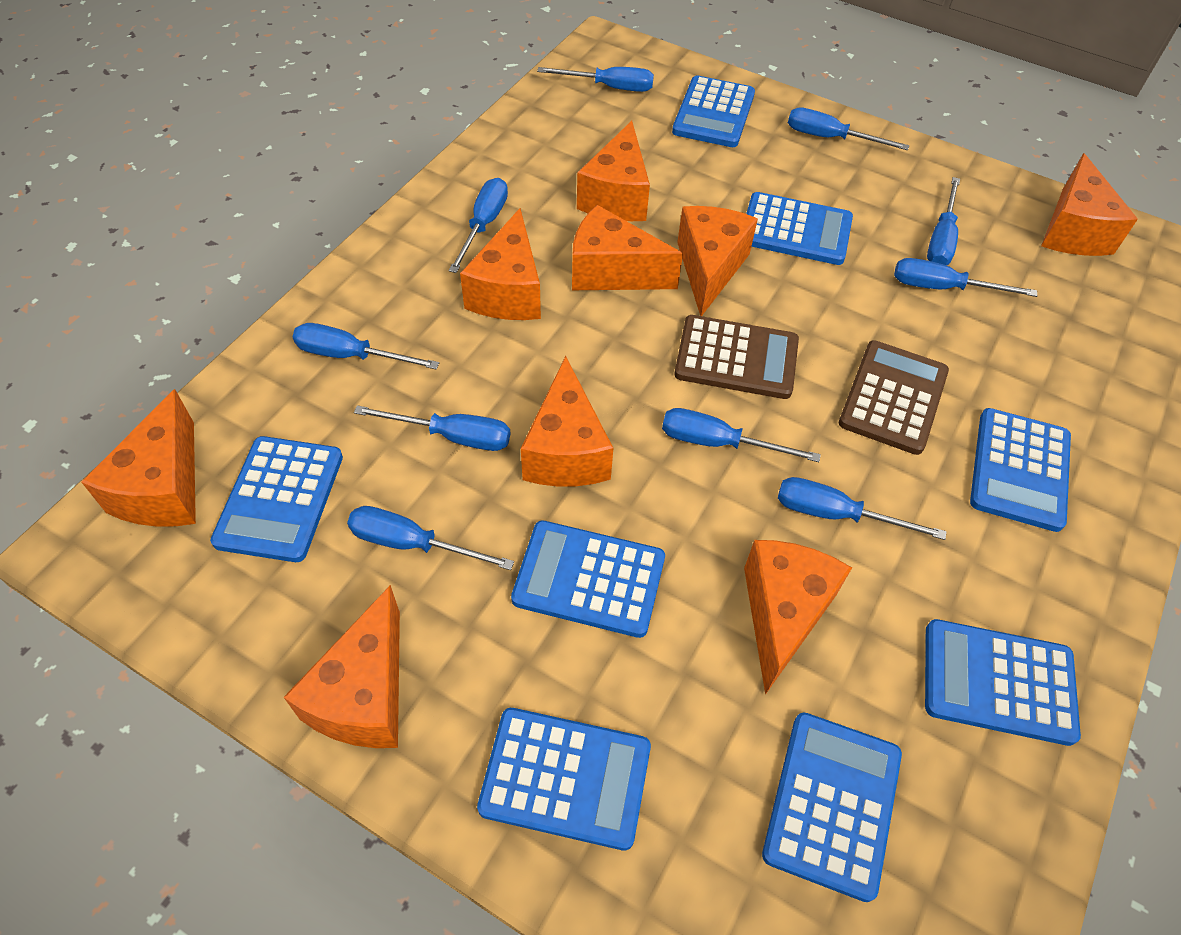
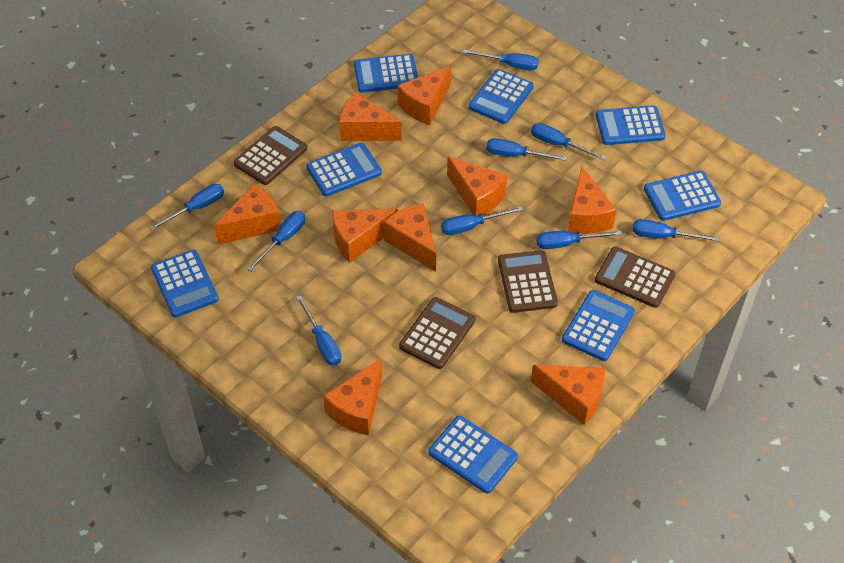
blue screwdriver: [293,323,439,369] [347,506,514,570] [354,405,510,451] [449,178,508,273] [537,67,654,92] [662,408,821,462] [778,477,947,540] [788,107,909,150] [894,258,1037,297] [927,177,960,265] = 10 -> [149,184,224,230] [247,211,305,271] [296,295,341,366] [441,207,523,235] [463,50,539,70] [486,138,567,161] [531,123,606,160] [536,231,622,249] [633,219,719,242] = 9
brown calculator: [674,315,799,399] [839,340,949,455] = 2 -> [234,126,307,185] [399,297,475,369] [498,250,558,313] [595,246,675,308] = 4

